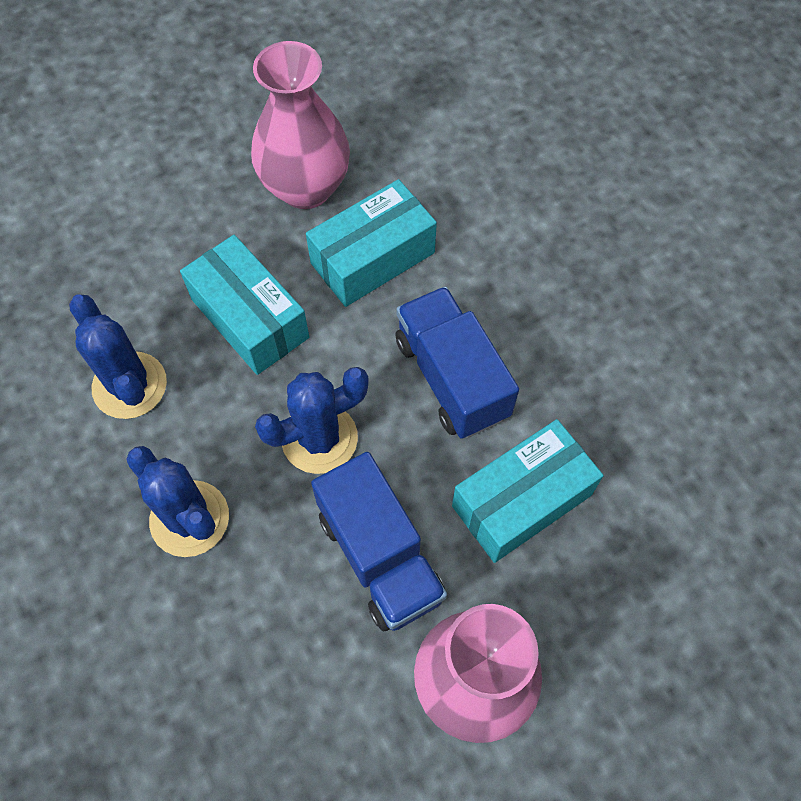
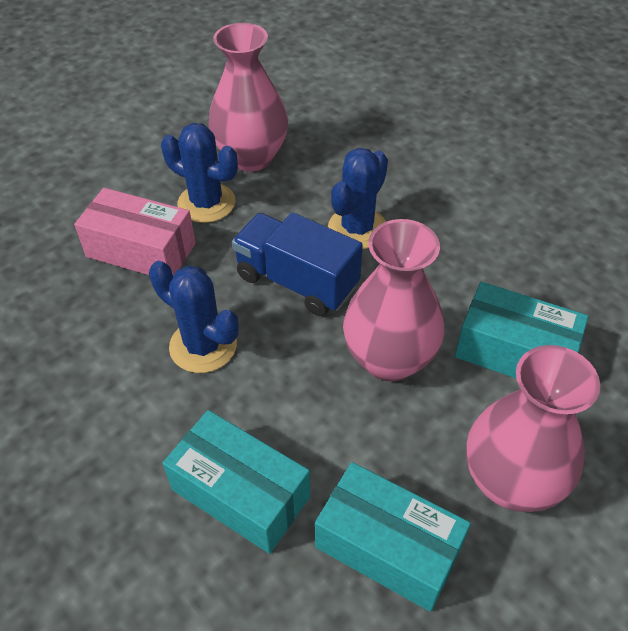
blue truck: [311,452,447,631] [395,286,519,439] = 2 -> [232,212,363,316] = 1
pink box: none = 0 -> [74,188,196,275] = 1
pink vase: [251,41,350,209] [414,604,542,743] = 2 -> [209,23,288,172] [343,219,445,381] [466,345,600,512] = 3

